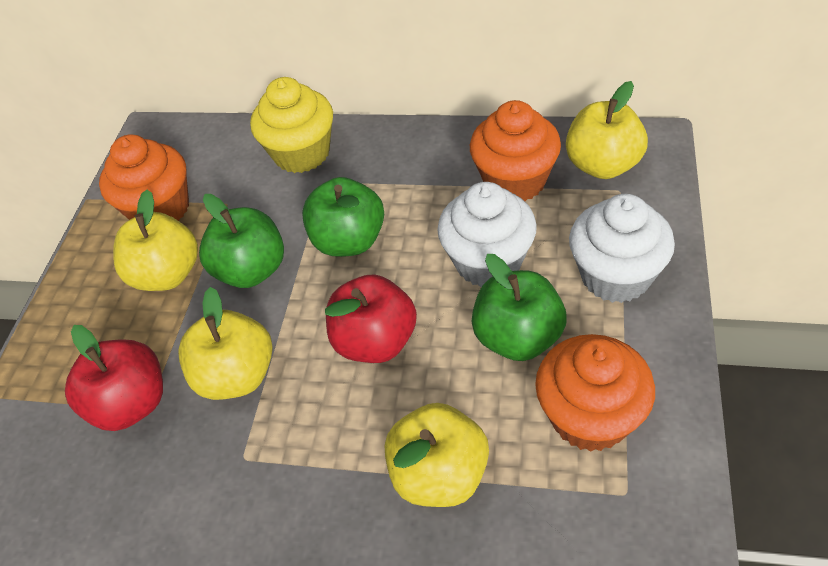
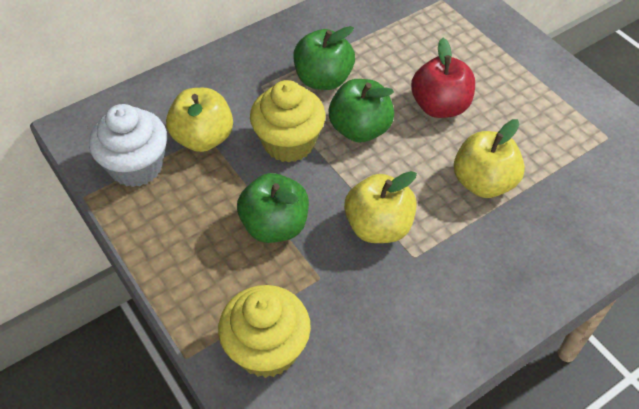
orange cupcake: [99,134,189,221] [470,100,561,201] [535,334,655,452] = 3 -> none = 0
red apple: [65,325,163,431] [325,275,417,363] = 2 -> [411,38,475,118] = 1
white cupcake: [437,182,537,287] [569,194,675,303] = 2 -> [89,104,167,187] = 1
yellow apple: [113,190,198,291] [178,287,273,400] [385,403,489,507] [566,81,648,179] = 4 -> [166,88,233,152] [344,171,417,243] [454,119,525,198] = 3
yellow cupcake: [250,77,333,173] = 1 -> [218,285,311,378] [250,80,325,163] = 2

